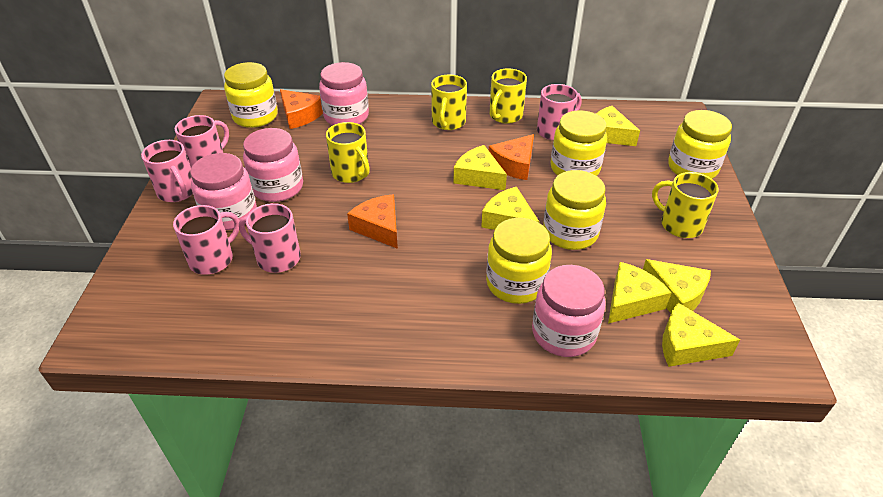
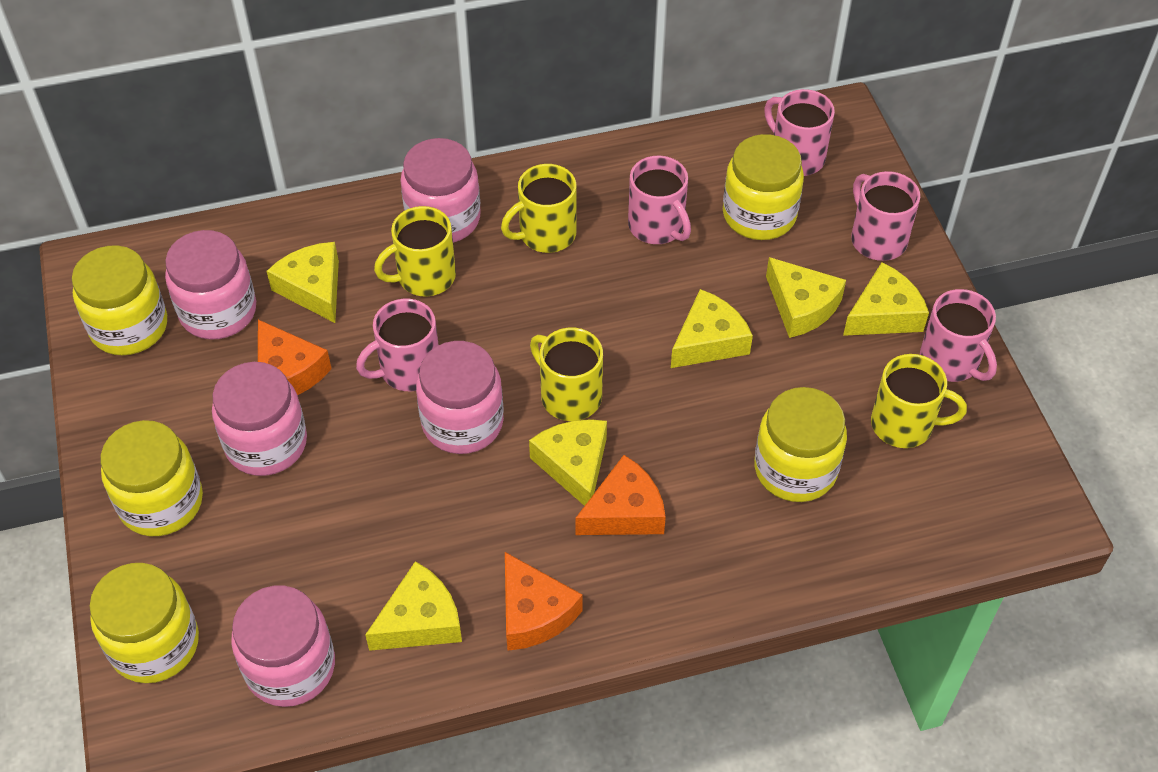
pink jar: [190,153,257,230] [243,128,303,202] [319,62,369,125] [532,265,606,357] = 4 -> [165,230,256,340] [212,362,307,476] [231,586,335,707] [401,138,481,243] [416,341,504,454] = 5

